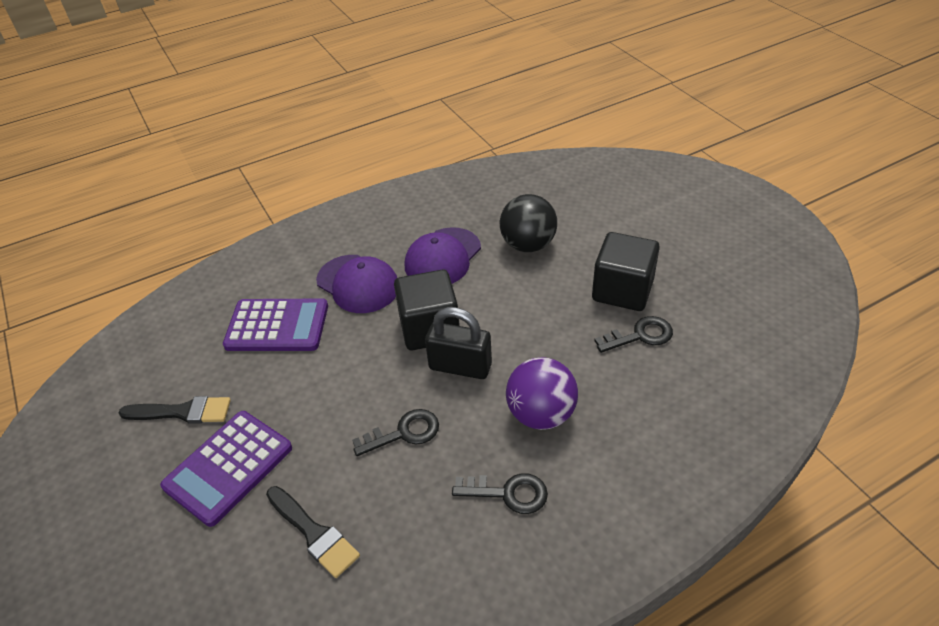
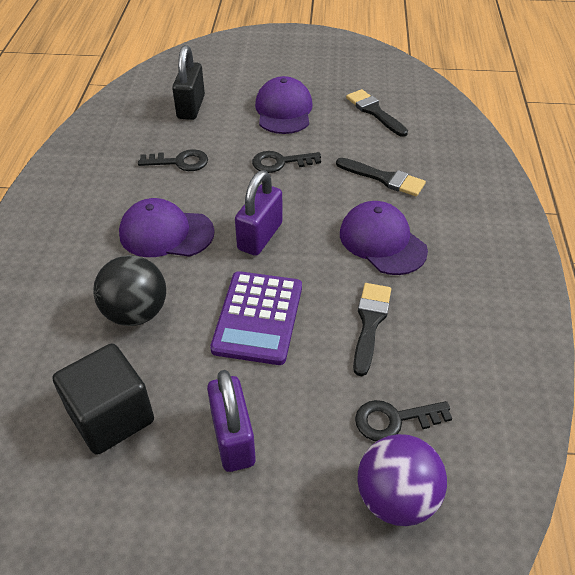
black brush: [118,396,231,424] [266,486,360,578] = 2 -> [336,158,426,196] [346,89,408,137] [353,283,391,376] = 3
black cube: [394,270,460,350] [592,232,660,311] = 2 -> [53,343,154,455] = 1
purple calculator: [160,411,292,527] [223,299,328,351] = 2 -> [210,271,302,365] = 1
purple cap: [316,255,397,313] [405,227,481,284] = 2 -> [119,198,215,257] [255,76,313,134] [340,201,428,275] = 3
purple padlock: none = 0 -> [207,370,256,472] [235,170,283,256] = 2

